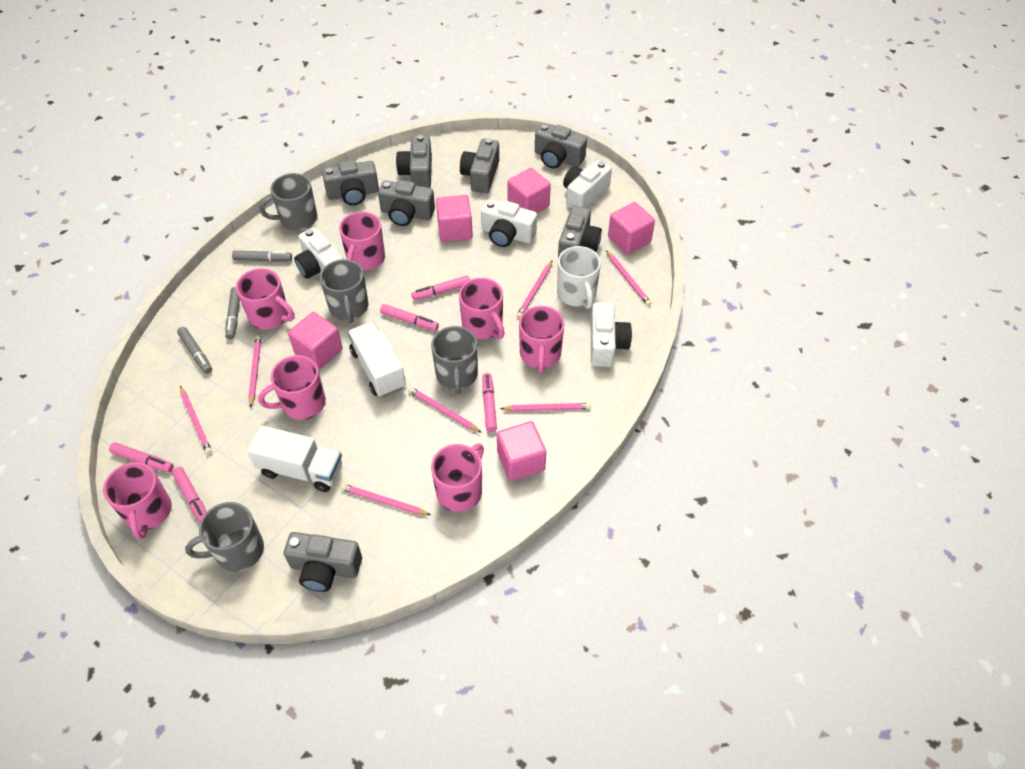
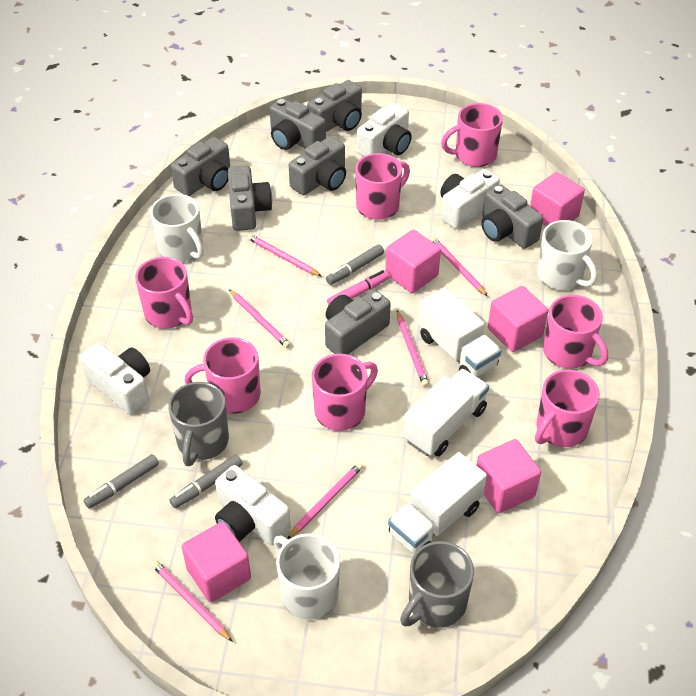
grey mug: [185,502,264,572] [259,173,317,231] [320,259,369,323] [431,326,478,395] = 4 -> [168,382,229,466] [400,541,474,628] = 2
pink marker: [109,442,174,472] [172,467,207,522] [380,304,439,331] [411,275,470,300] [482,373,497,432] = 5 -> [327,270,390,305] = 1
pink pencil: [180,386,212,454] [248,335,261,408] [341,484,431,515] [408,387,482,433] [500,403,591,412] [516,261,552,318] [606,251,652,306] = 7 -> [152,561,233,642] [229,289,291,348] [247,234,322,277] [287,462,363,539] [397,310,429,387] [430,237,487,296] = 6
white mug: [557,246,601,309] = 1 -> [150,194,204,262] [274,533,340,620] [537,220,597,290] = 3
white truck: [248,425,342,492] [348,321,406,397] = 2 -> [388,452,487,554] [403,369,489,456] [418,287,501,377] = 3

